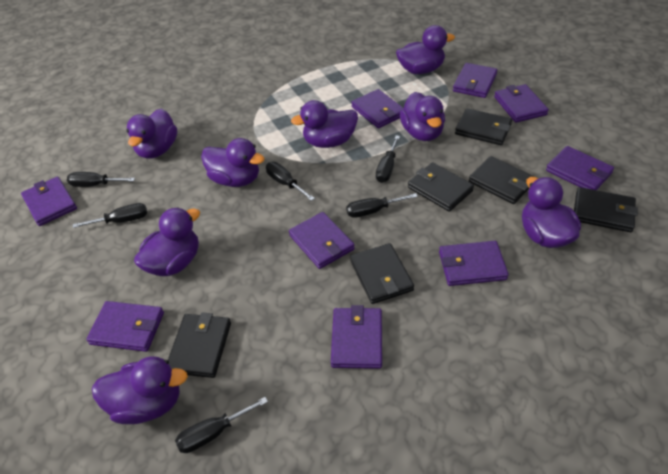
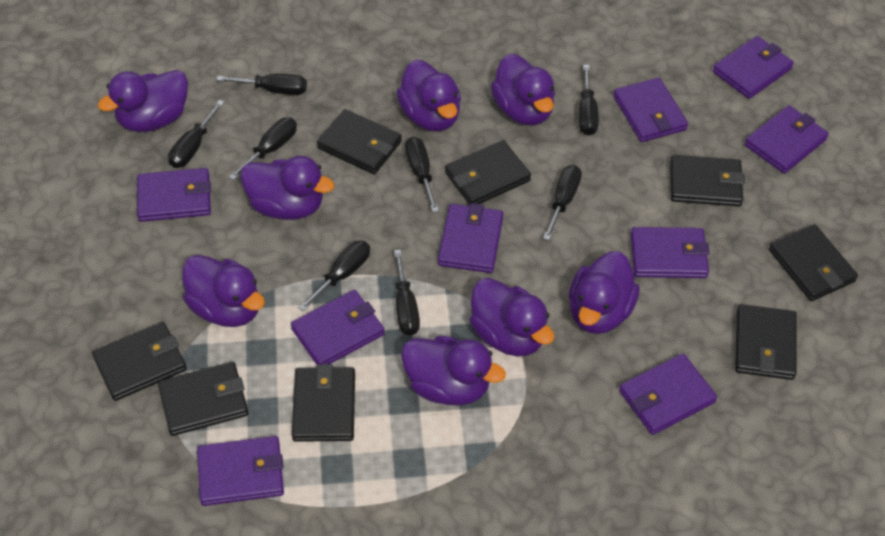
black screwdriver: [67,172,135,187] [73,203,147,228] [175,397,268,453] [266,162,315,201] [346,193,418,218] [376,135,400,183] = 6 -> [168,100,224,168] [217,74,307,95] [229,117,297,180] [298,240,370,312] [394,250,420,336] [405,137,439,212] [543,165,582,240] [579,65,599,136] = 8
black wallet: [168,312,231,378] [350,243,414,304] [408,162,474,212] [455,108,512,145] [469,156,535,204] [574,187,638,232] = 6 -> [92,322,187,401] [158,362,249,436] [292,364,355,442] [317,109,402,174] [445,140,531,205] [670,155,745,206] [735,304,797,380] [769,224,858,301] = 8

